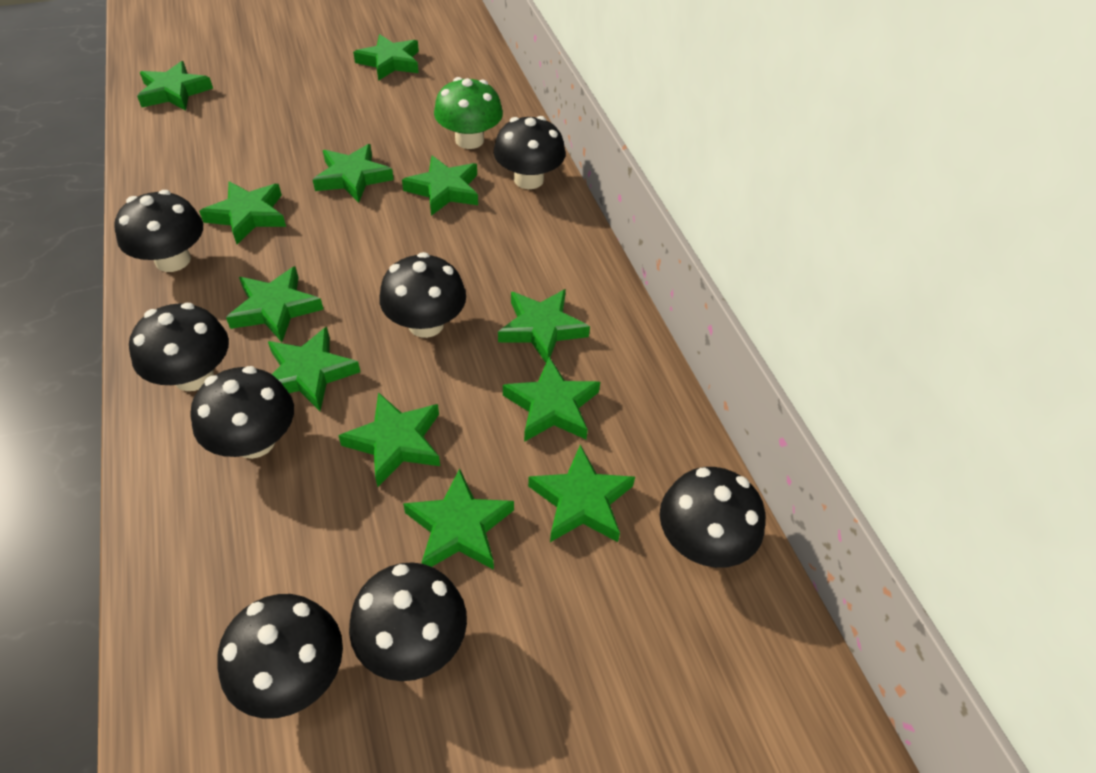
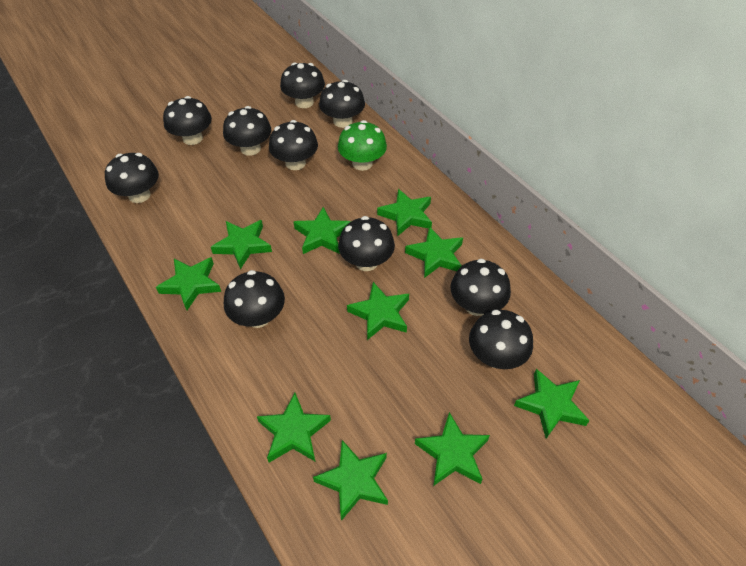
black mushroom: [114,190,203,272] [129,303,229,391] [191,366,294,459] [217,594,343,719] [349,562,467,681] [379,252,466,338] [494,116,565,189] [660,467,765,568] = 8 -> [105,153,159,203] [163,96,212,145] [223,106,271,156] [224,270,285,328] [269,120,318,170] [280,62,325,108] [319,80,365,128] [338,216,395,271] [450,259,511,316] [469,310,533,369] = 10
green star: [137,61,213,111] [199,181,286,244] [226,266,324,342] [268,327,360,411] [313,144,394,203] [338,392,440,487] [353,34,419,81] [402,155,478,216] [403,468,514,570] [498,289,590,363] [503,357,600,442] [528,445,635,542] = 12 -> [156,257,221,310] [211,220,272,270] [257,393,331,463] [294,207,351,254] [313,440,388,521] [347,282,409,340] [377,189,432,236] [405,227,463,278] [415,412,490,486] [514,369,590,439] = 10

